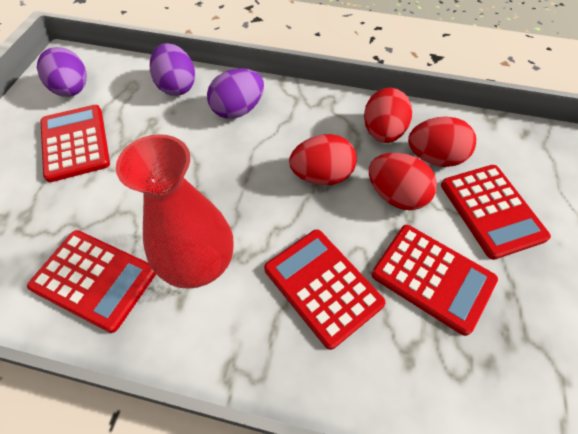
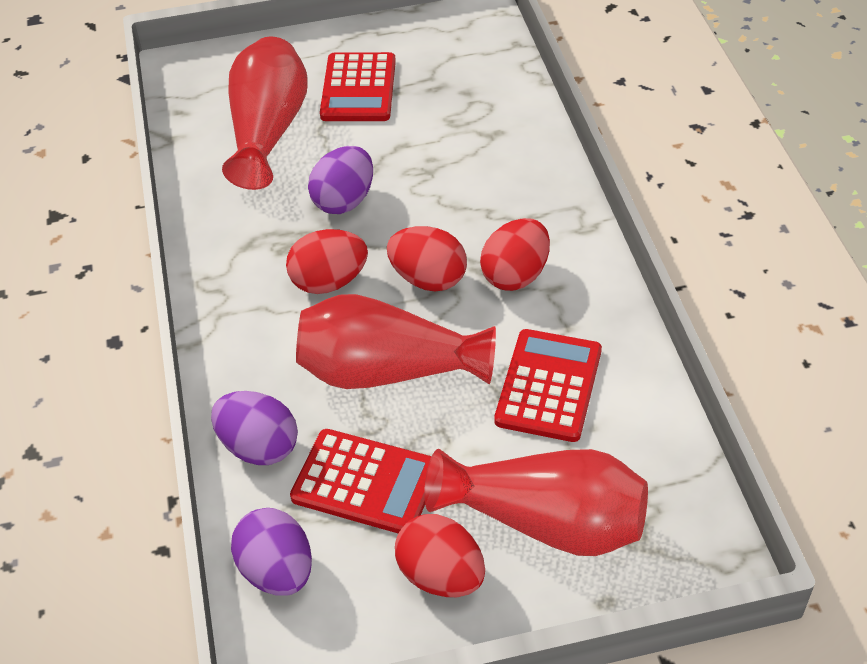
red calculator: [27,230,156,333] [41,105,110,182] [264,230,386,350] [372,225,498,336] [441,165,551,260] = 5 -> [290,429,432,534] [320,52,396,121] [494,329,602,442] = 3
red vase: [116,134,234,289] = 1 -> [222,37,308,190] [296,294,496,389] [424,449,648,556] = 3

